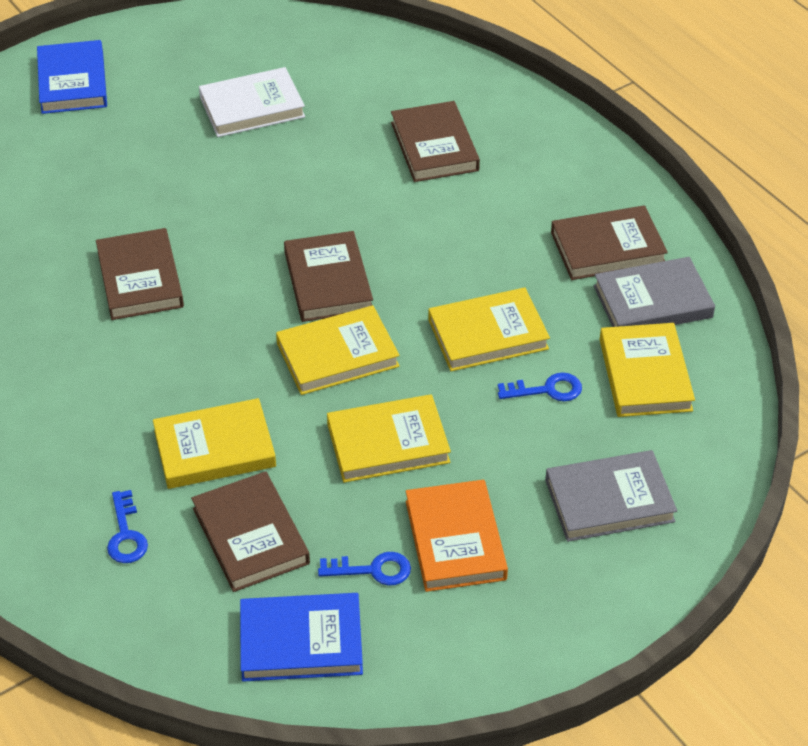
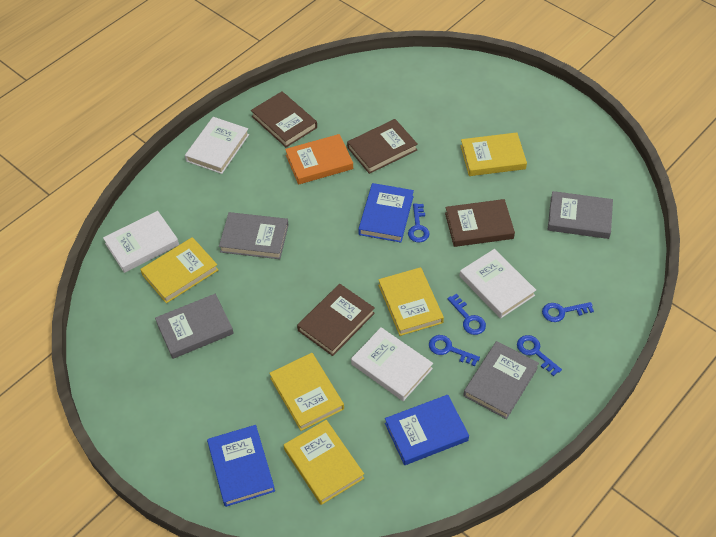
blue book: [37,40,107,114] [240,593,363,682] = 2 -> [207,425,275,507] [358,183,414,243] [385,395,469,465] = 3
blue key: [107,490,148,563] [318,552,411,586] [498,372,582,402] = 3 -> [408,203,430,243] [429,335,480,366] [447,294,486,335] [517,335,562,376] [542,302,594,322] = 5
brown book: [96,228,184,320] [191,471,310,592] [284,231,373,322] [391,101,480,182] [551,205,668,280] = 5 -> [251,92,317,147] [297,284,375,356] [347,119,418,174] [445,199,515,247] = 4
grey book: [545,450,677,542] [593,257,715,327] = 2 -> [155,294,234,359] [219,212,289,259] [463,341,539,419] [548,191,613,239] = 4
white book: [199,67,305,137] = 1 -> [103,211,179,273] [185,117,249,174] [351,327,433,401] [460,249,536,319] = 4

